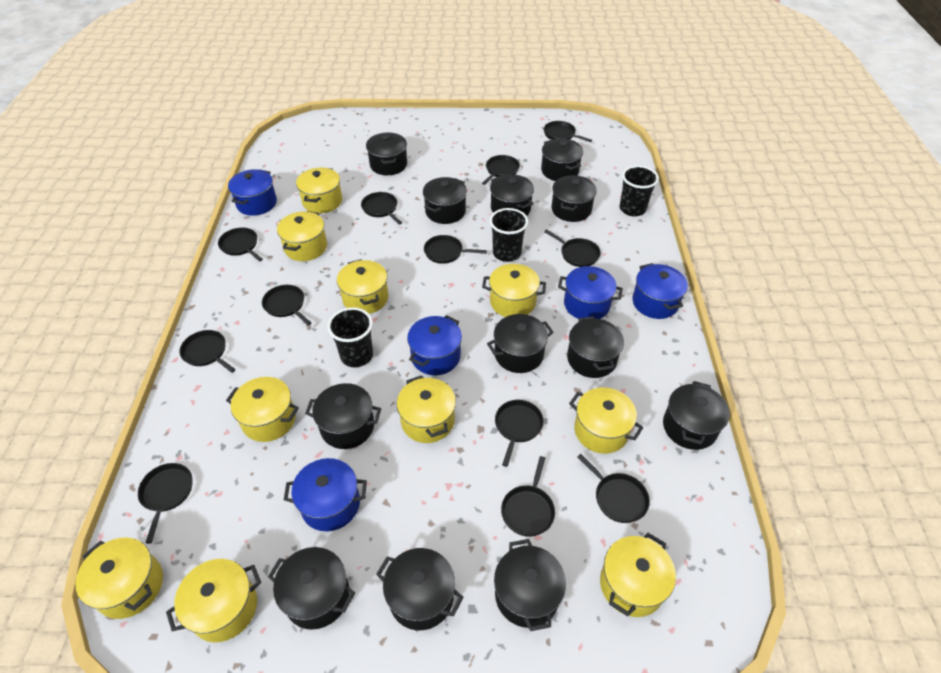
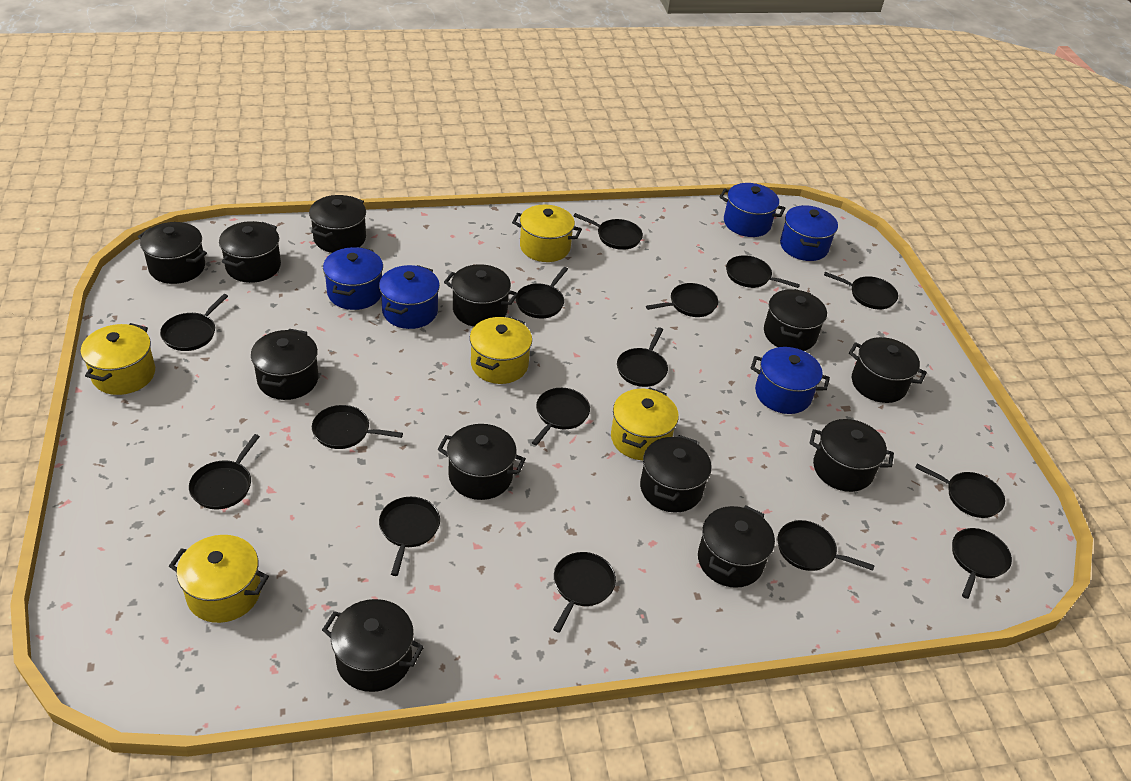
black cup: [327,307,373,367] [489,208,528,262] [619,165,659,216] = 3 -> none = 0
black pan: [138,463,193,544] [180,330,236,373] [218,227,263,262] [262,285,311,325] [361,192,402,225] [424,235,487,264] [482,155,520,185] [495,400,544,467] [501,456,555,537] [544,121,592,142] [544,229,601,267] [577,454,650,523] = 12 -> [160,294,228,351] [189,434,260,509] [312,405,403,449] [379,497,440,576] [516,267,568,318] [532,388,590,446] [553,552,616,633] [574,213,643,250] [617,327,668,387] [646,283,718,317] [726,255,800,288] [777,520,875,571] [824,272,898,310] [915,464,1005,518] [952,528,1012,599] = 15
yellow pot: [75,538,163,619] [166,559,261,642] [226,377,299,442] [277,211,327,261] [296,167,342,213] [337,259,388,314] [397,375,456,443] [482,264,546,317] [569,387,643,454] [600,533,676,617] = 10 -> [81,323,155,395] [169,535,269,623] [470,317,532,384] [512,205,582,262] [611,387,679,460] = 5

